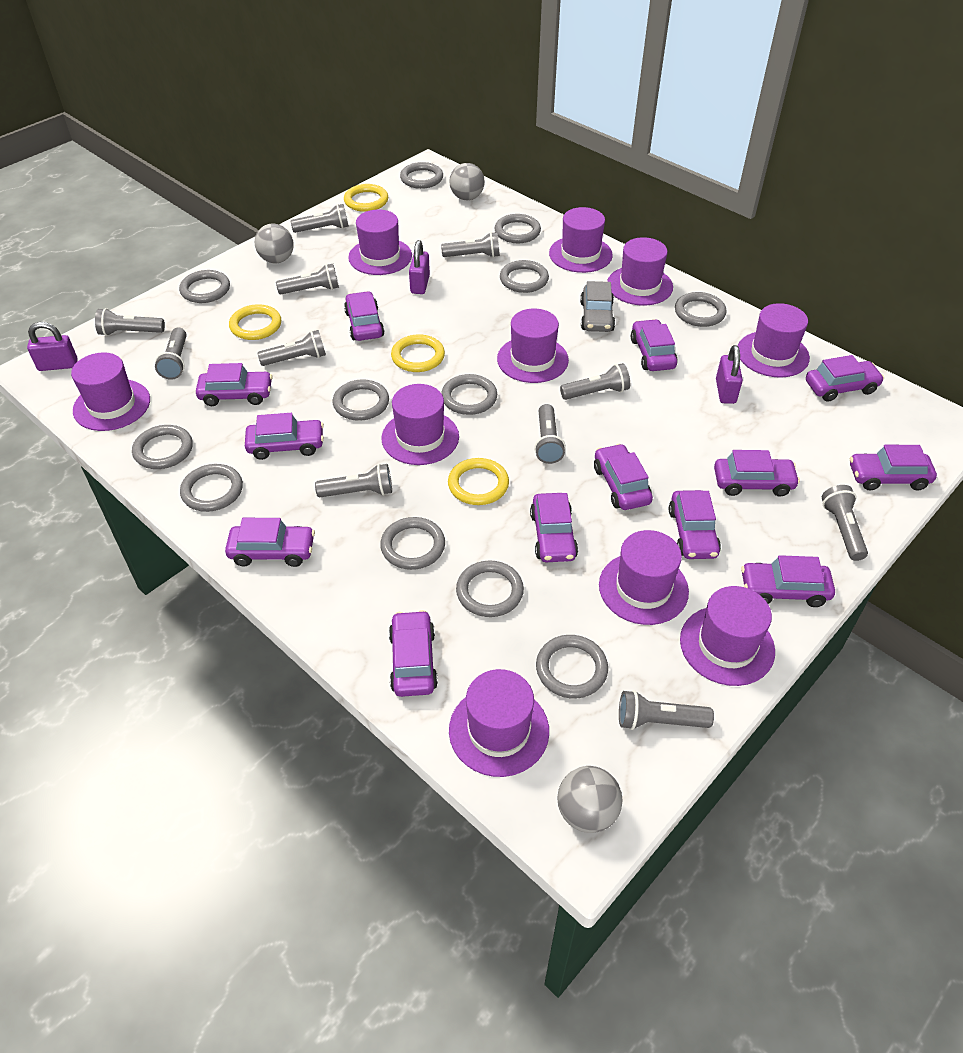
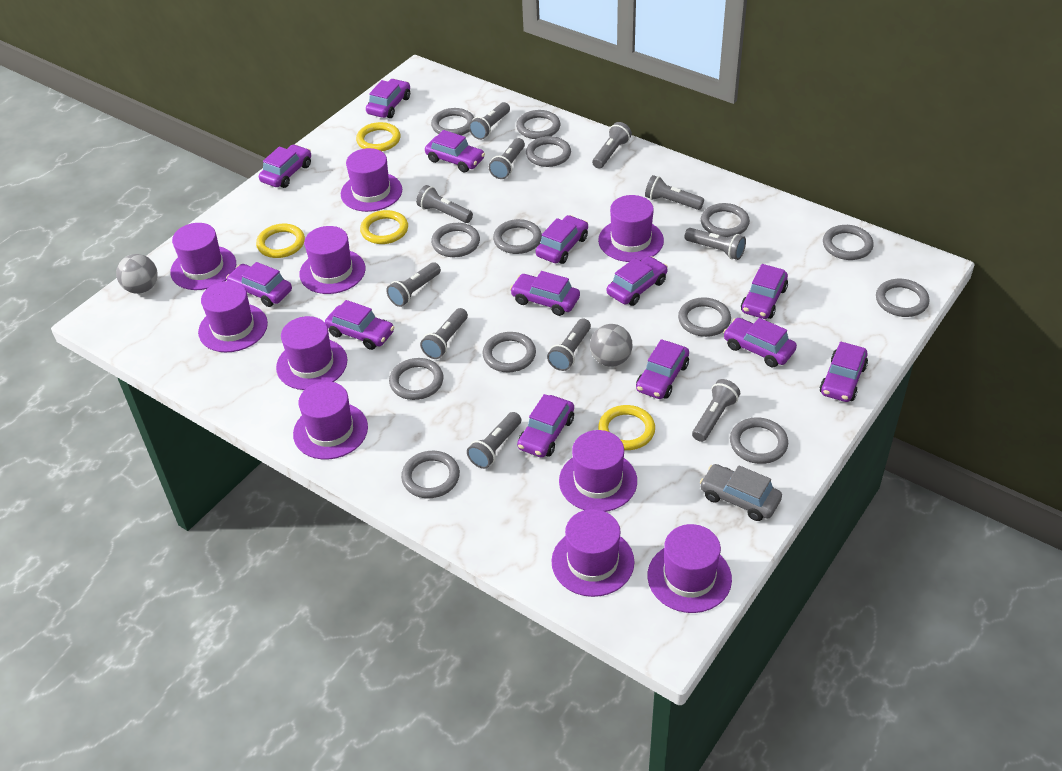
grey ball: [255,224,294,263] [450,163,485,200] [557,766,623,833] = 3 -> [116,254,158,294] [590,324,633,367] = 2
grey ring: [132,425,193,469] [179,270,230,303] [180,464,243,512] [333,379,389,421] [380,517,445,570] [400,162,443,189] [441,374,497,415] [456,561,524,617] [495,214,541,243] [500,260,549,293] [536,635,608,699] [675,292,727,327] = 12 -> [389,358,443,400] [401,451,460,498] [431,108,474,136] [431,223,480,257] [482,332,536,372] [493,219,542,254] [516,110,560,139] [526,136,571,167] [678,297,731,337] [701,203,750,237] [730,417,788,464] [823,225,874,260] [876,279,930,317] = 13
purple padlock: [27,322,78,371] [409,240,430,294] [716,345,743,404] = 3 -> none = 0

